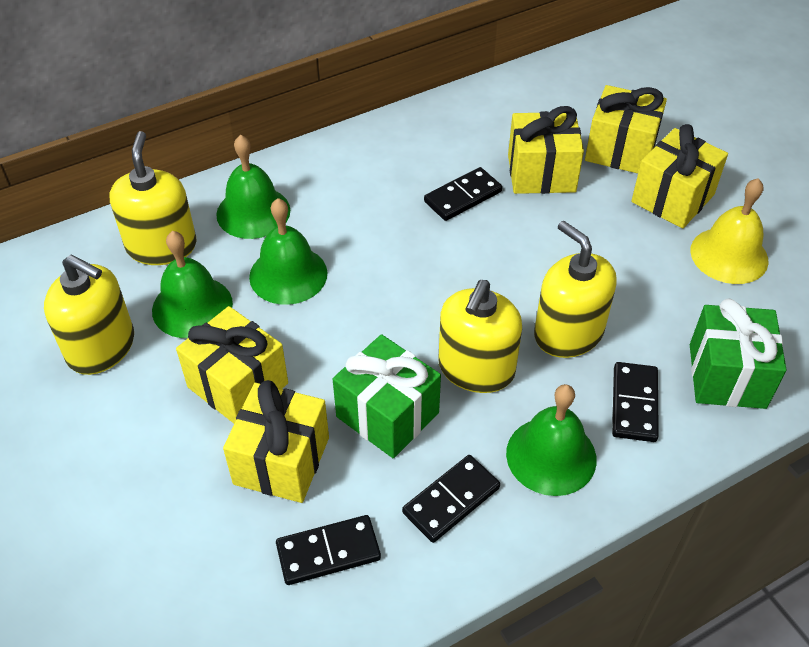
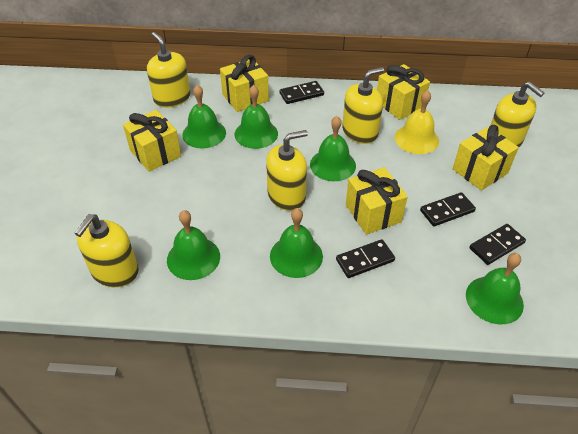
green bell: [152,231,233,338] [216,135,290,239] [249,198,327,305] [506,384,597,496] = 4 -> [167,210,220,280] [182,85,226,148] [235,85,278,149] [270,208,323,278] [310,116,356,181] [466,253,524,324] = 6
green gift: [333,334,441,458] [690,299,787,409] = 2 -> none = 0
yellow soap dispenser: [44,255,134,375] [110,131,196,265] [439,280,522,393] [534,221,617,358] = 4 -> [75,214,139,287] [147,32,191,108] [266,130,308,211] [342,67,384,144] [490,82,544,147] = 5

